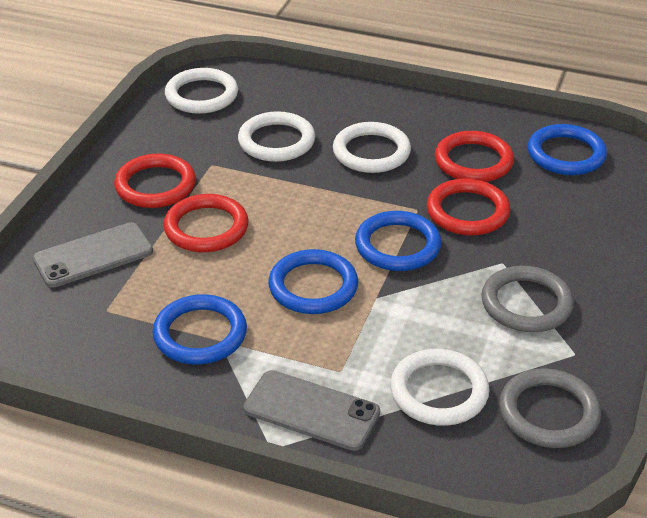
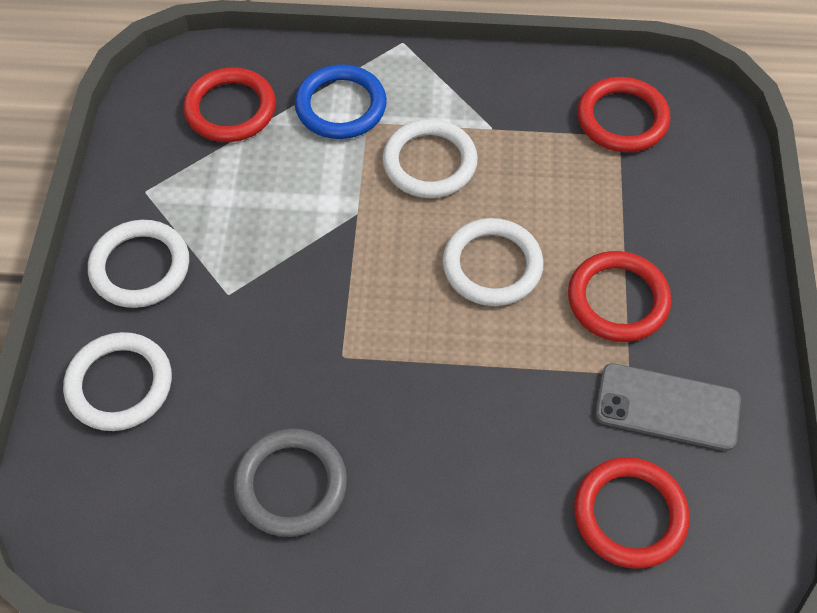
blue ring: [153,294,247,364] [268,249,358,314] [355,211,442,271] [528,124,607,175] = 4 -> [295,64,387,139] = 1
grey phone: [33,222,153,288] [244,370,380,451] = 2 -> [595,363,741,451] = 1
grey ring: [481,266,574,332] [499,368,601,448] = 2 -> [234,429,347,537] = 1

